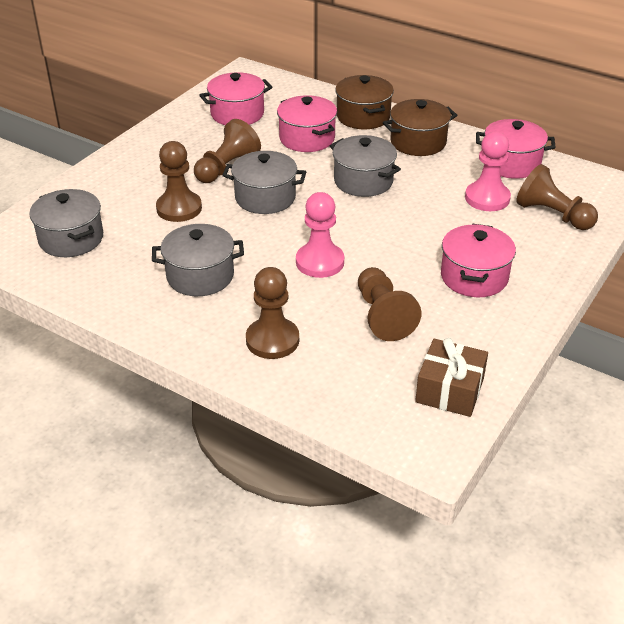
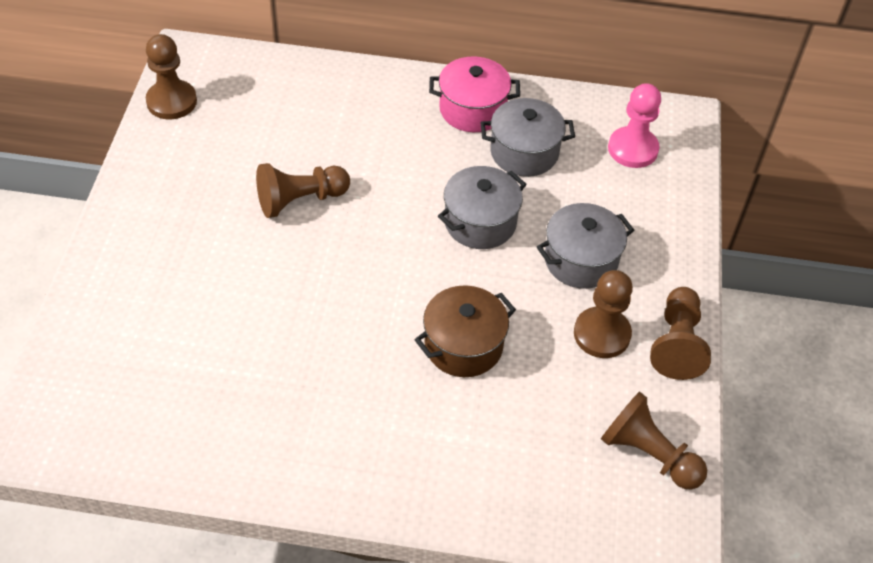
brown gift: [415,338,488,417] = 1 -> none = 0
brown pot: [335,75,394,129] [383,99,457,156] = 2 -> [415,285,516,377] = 1
grey pot: [29,189,103,257] [152,224,244,296] [222,151,306,214] [330,135,401,197] = 4 -> [438,166,527,249] [480,98,575,177] [537,203,634,289] = 3
pink pawn: [296,192,344,278] [465,131,511,211] = 2 -> [608,83,661,168] = 1
pink pot: [200,72,272,125] [277,95,337,152] [441,224,516,297] [476,119,556,179] = 4 -> [429,57,520,132] = 1

